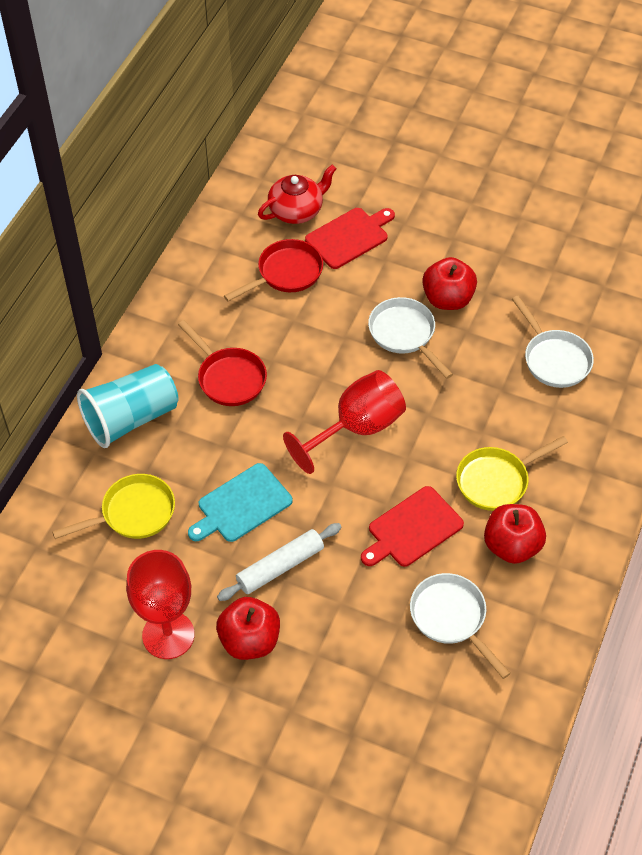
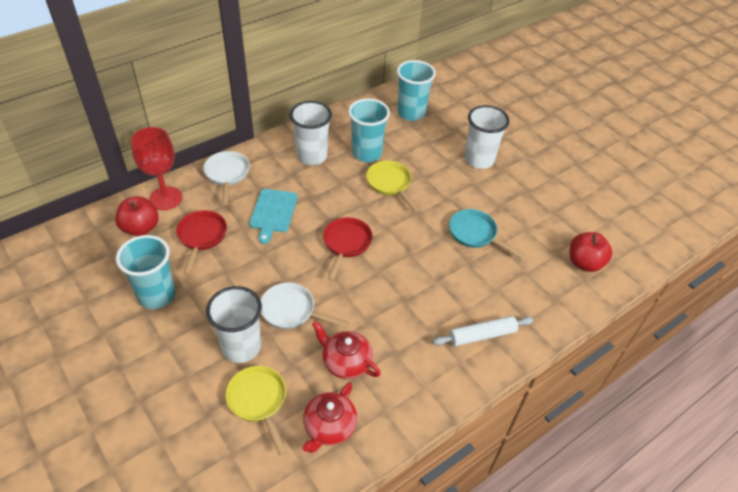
red apple: [216,597,280,660] [422,257,477,310] [484,504,546,564] = 3 -> [115,196,159,236] [570,232,612,272] = 2
red cutting board: [305,208,395,269] [361,486,464,567] = 2 -> none = 0
red goblet: [126,550,195,659] [283,370,406,474] = 2 -> [131,127,182,210] = 1
red teapot: [258,165,336,224] = 1 -> [302,382,357,453] [312,321,381,379] = 2
turquoise cup: [77,364,178,448] = 1 -> [116,235,175,309] [348,98,390,162] [397,60,436,121] = 3
turquoise pan: none = 0 -> [449,209,525,258] = 1
white cup: none = 0 -> [206,286,262,363] [290,101,332,165] [465,105,510,169] = 3
white pan: [368,297,453,379] [410,573,511,679] [512,296,594,388] = 3 -> [203,151,250,206] [261,283,349,329] = 2

